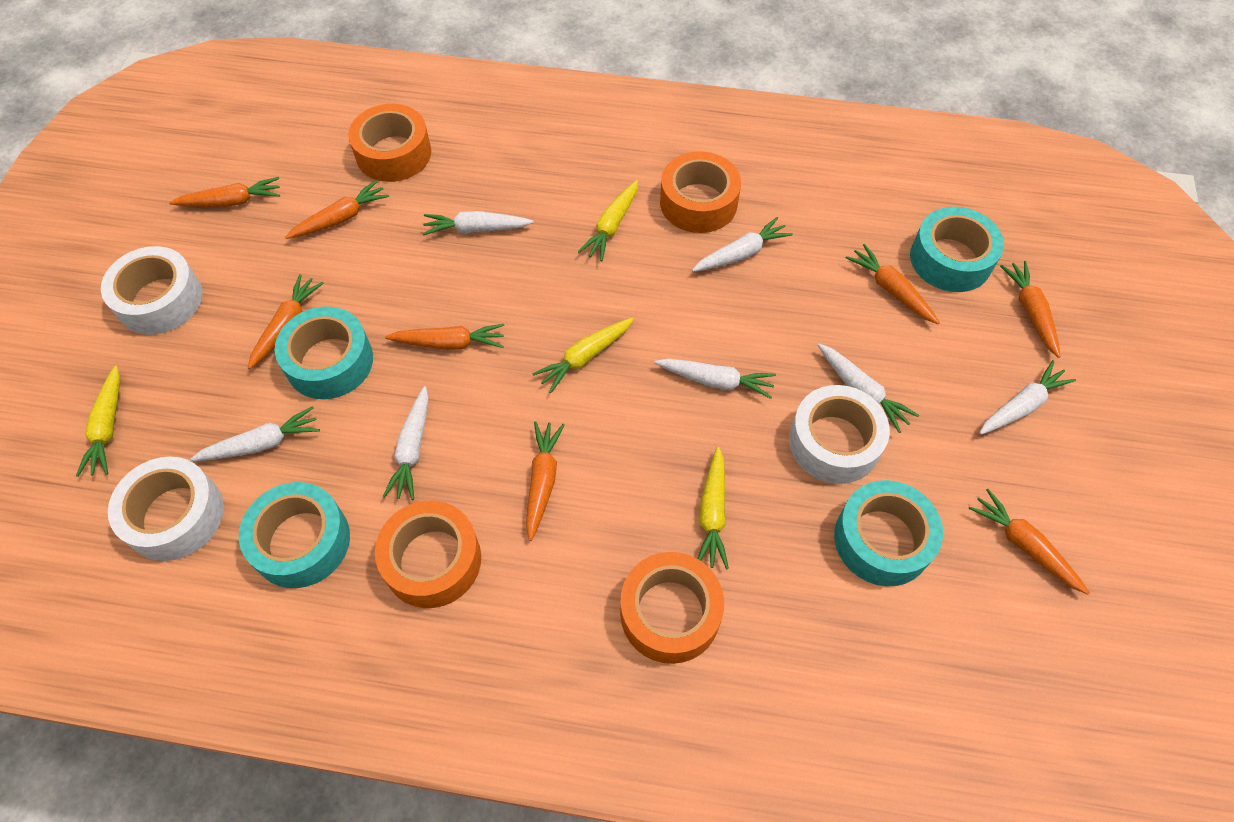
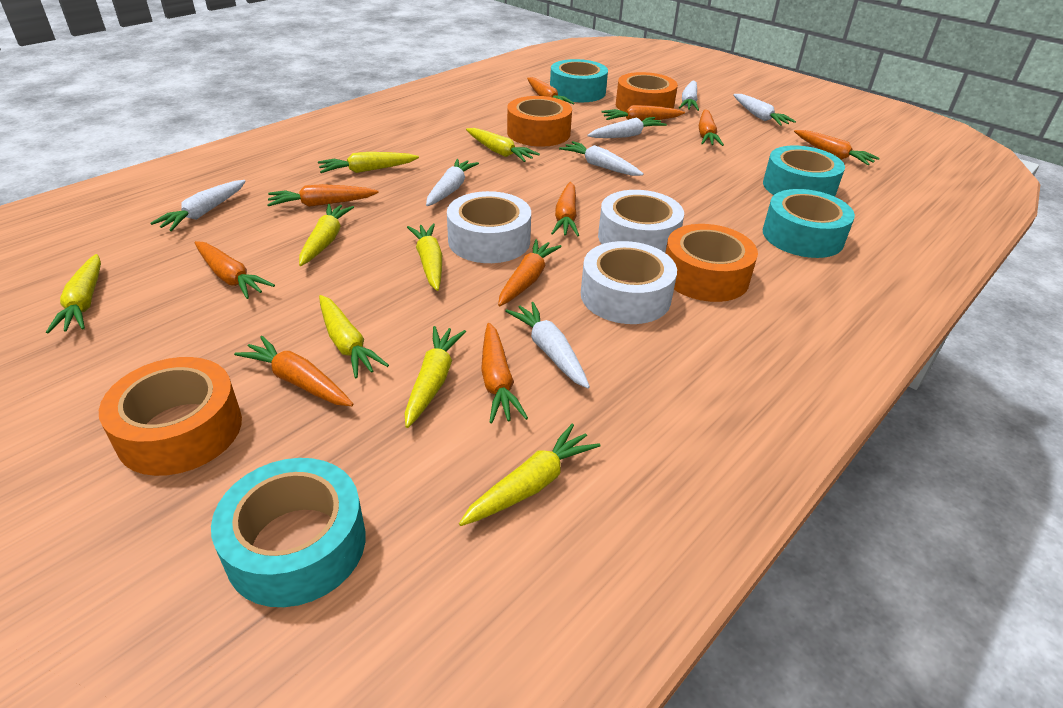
orange carrot: [169,177,280,207] [248,274,324,369] [285,180,389,239] [385,324,504,350] [526,421,564,541] [846,244,940,324] [968,489,1090,595] [1000,261,1061,358] = 8 -> [195,241,275,299] [234,336,354,406] [267,184,379,207] [481,323,528,423] [498,239,562,306] [527,77,575,104] [551,182,579,237] [601,105,685,121] [699,110,724,146] [794,130,880,165] = 10
yellow carrot: [76,365,120,477] [532,317,634,393] [578,180,638,261] [698,446,729,569] = 4 -> [46,254,101,334] [299,204,354,266] [318,152,419,173] [319,295,389,378] [404,326,466,428] [407,223,442,291] [459,424,600,526] [466,128,540,162] = 8

